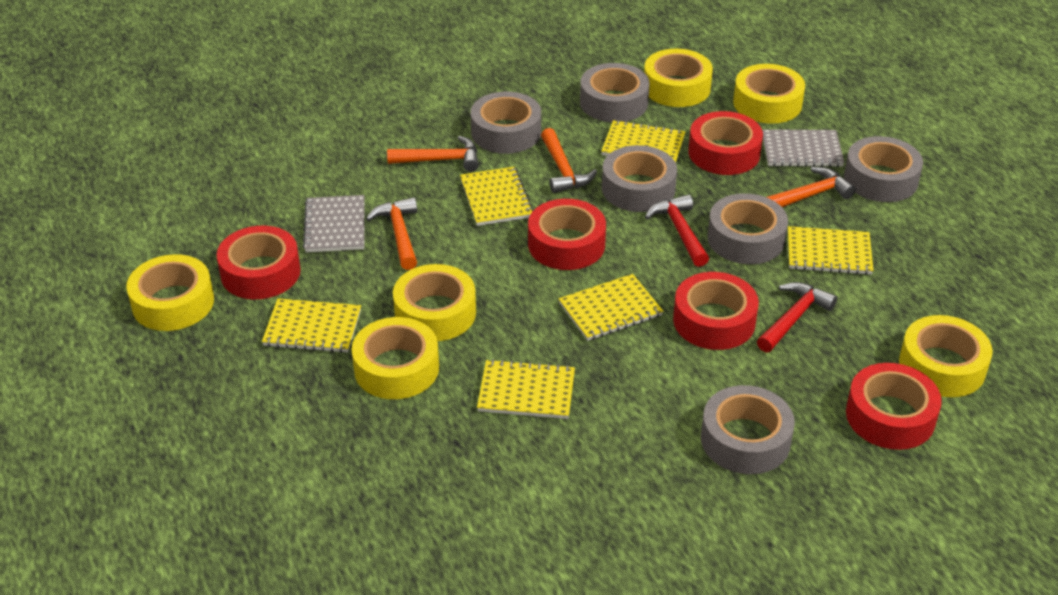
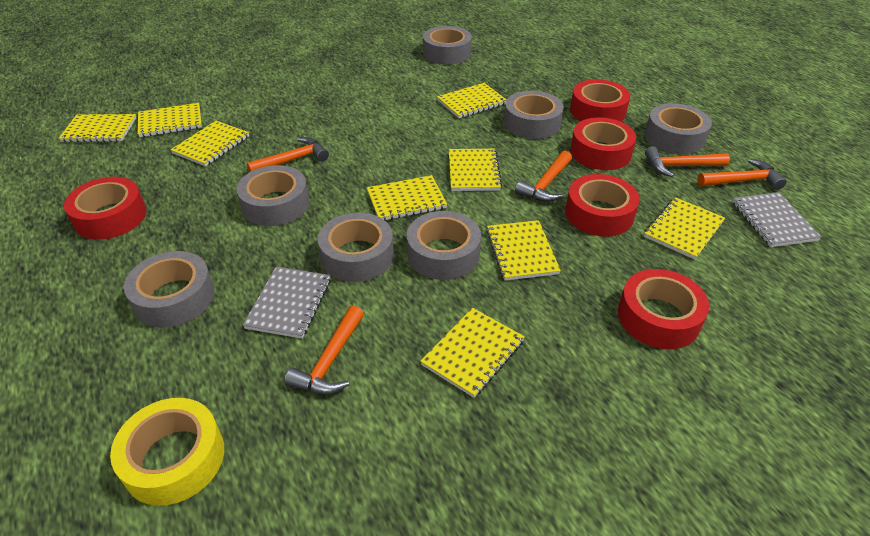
grey tape: [471,92,541,154] [580,63,650,123] [602,145,677,212] [701,385,795,474] [707,193,788,264] [844,136,923,202] = 6 -> [124,251,215,328] [237,165,309,226] [318,213,394,282] [407,211,481,280] [423,26,472,65] [504,91,564,139] [645,103,712,154] = 7
orange hammer: [366,197,417,270] [387,136,479,172] [541,128,597,193] [767,167,856,207] = 4 -> [247,137,329,172] [284,306,364,394] [515,151,572,202] [645,146,730,177] [697,159,786,190] = 5
red hammer: [645,194,709,267] [757,282,837,352] = 2 -> none = 0
yellow notebook: [262,299,361,353] [460,167,533,226] [477,359,575,419] [559,274,663,341] [601,120,685,162] [788,226,874,275] = 6 -> [59,114,136,142] [138,103,202,137] [171,121,249,166] [367,175,447,221] [420,308,525,398] [437,83,507,118] [449,149,502,191] [486,220,561,281] [644,197,725,260] = 9
yellow tape: [126,254,214,331] [352,317,439,399] [393,264,476,341] [644,49,713,107] [733,64,805,124] [899,315,993,397] = 6 -> [110,398,224,506] = 1

